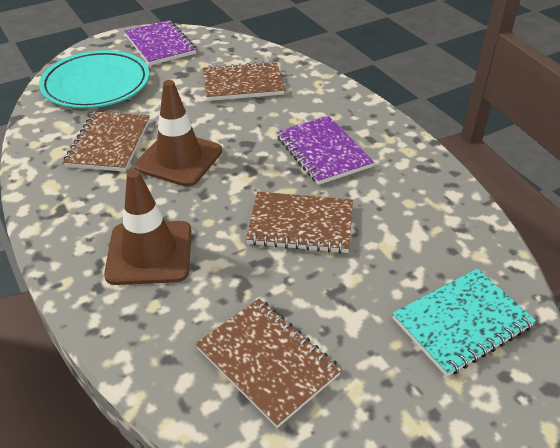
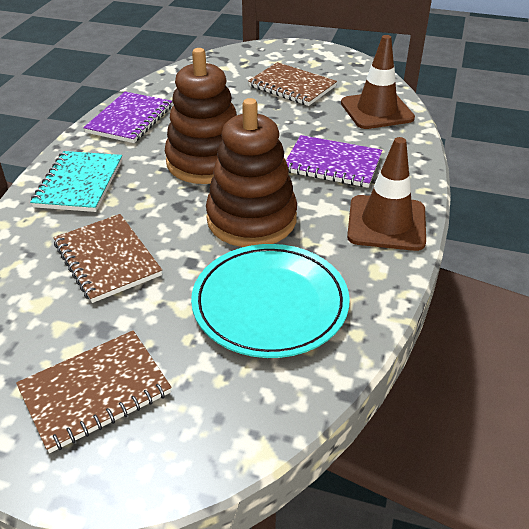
brown notebook: [63,111,150,172] [195,299,342,428] [203,61,285,101] [246,192,353,253] = 4 -> [16,330,172,453] [54,214,162,303] [248,62,337,106] = 3
brown stacking toy: none = 0 -> [165,48,237,184] [206,98,297,247] = 2

